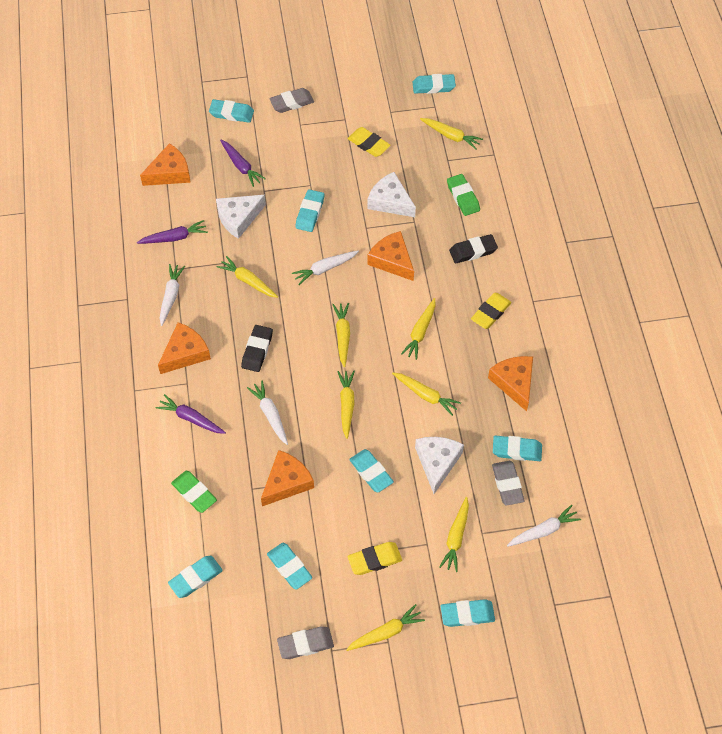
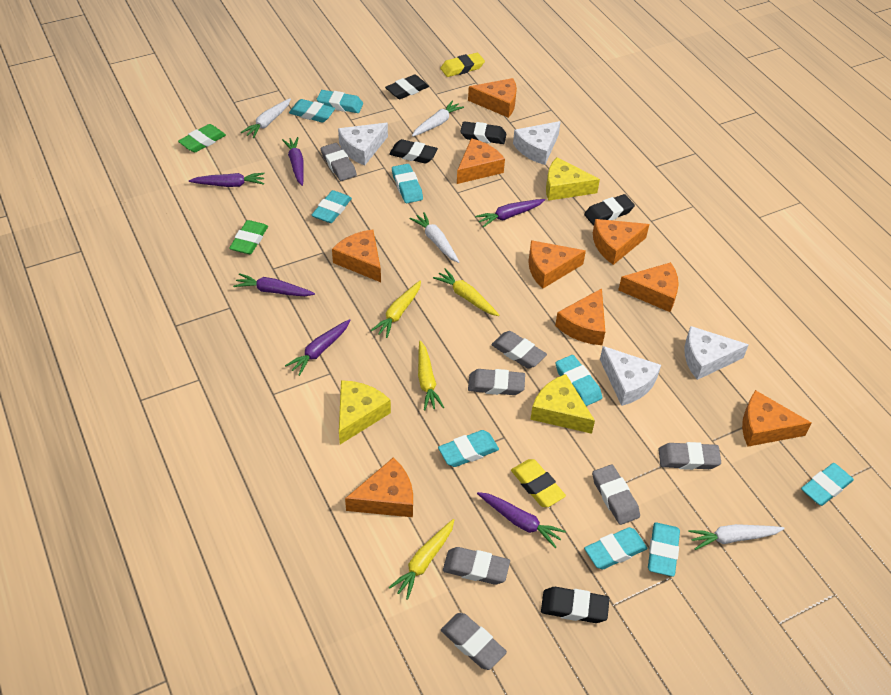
black eraser: [241,325,273,372] [449,234,498,263] = 2 -> [385,75,429,99] [389,139,438,164] [460,121,506,144] [541,587,609,623] [584,194,635,225] = 5
grey eraser: [269,88,314,113] [277,626,334,659] [492,461,525,505] = 3 -> [321,143,357,181] [441,613,507,670] [443,547,510,584] [468,369,525,395] [491,331,547,368] [592,465,640,525] [658,442,721,470] = 7
orange cheese: [140,143,191,186] [158,322,211,374] [261,450,314,506] [367,231,414,281] [488,356,533,411] = 5 -> [332,229,381,282] [345,457,413,517] [457,138,505,184] [468,78,517,118] [528,240,586,289] [555,288,605,345] [593,219,649,265] [618,262,679,312] [742,390,812,446] = 9
purple carrot: [137,220,208,244] [155,394,226,434] [220,140,266,187] = 3 -> [189,173,265,187] [233,273,315,296] [282,137,304,186] [285,319,350,376] [475,199,545,228] [477,492,566,548] = 6
turquoise eraser: [168,556,223,598] [209,99,254,123] [267,543,312,590] [295,189,324,232] [349,449,394,492] [413,74,456,94] [441,599,495,627] [493,435,542,461] = 8 -> [289,99,335,123] [312,190,352,223] [317,90,363,113] [392,164,423,203] [438,430,499,467] [555,355,602,406] [584,527,648,569] [648,522,680,577] [801,463,854,506] = 9
white cheese: [216,195,266,239] [368,172,416,217] [415,437,464,494] = 3 -> [338,123,388,165] [513,121,561,165] [600,346,661,406] [684,326,749,380] = 4
yellow carrot: [217,256,278,298] [332,303,350,367] [337,371,355,439] [346,604,425,651] [392,373,461,416] [401,298,435,360] [420,118,483,149] [439,497,469,572] = 8 -> [371,281,421,338] [389,519,454,600] [418,341,444,410] [433,268,500,316] = 4
yellow cheese: none = 0 -> [339,380,391,444] [530,374,595,434] [546,158,600,201] = 3
yellow eraser: [347,127,390,157] [348,542,402,575] [471,293,511,329] = 3 -> [440,53,485,77] [511,459,566,507] = 2

